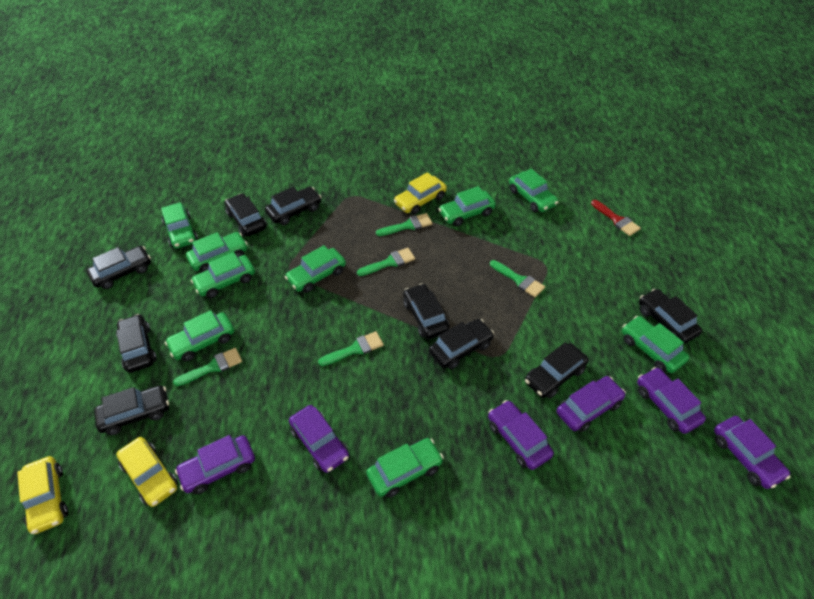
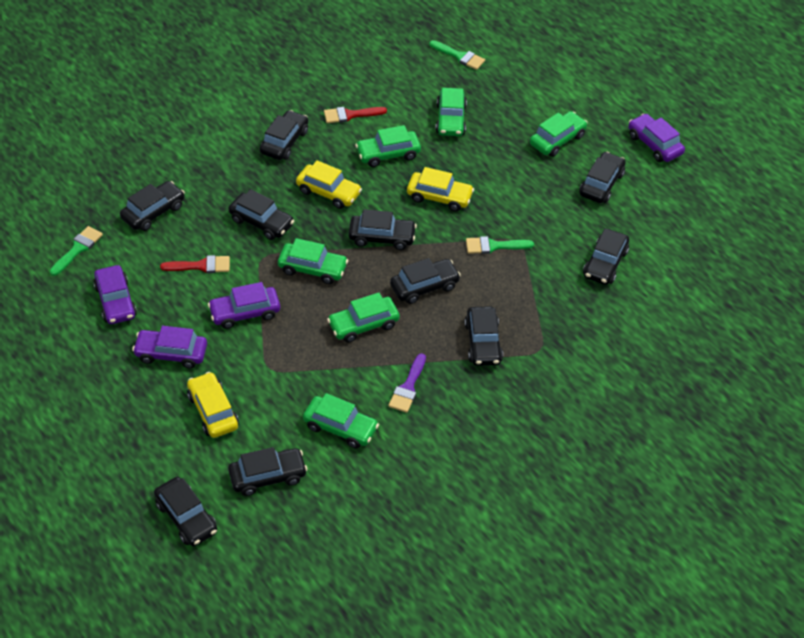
black car: [87,246,151,289] [94,385,169,435] [116,314,157,373] [225,193,267,237] [265,187,321,225] [403,283,450,339] [429,319,494,369] [525,342,589,399] [639,289,702,344] = 9 -> [120,181,185,231] [154,477,217,546] [228,189,294,240] [228,447,307,496] [260,110,308,160] [348,209,417,250] [390,258,461,304] [465,306,503,366] [579,152,626,203] [583,228,629,285] = 10
green brush: [173,348,242,386] [318,331,384,366] [357,248,415,276] [376,213,432,236] [490,260,545,297] = 5 -> [50,226,103,276] [429,40,485,70] [466,236,534,254] = 3
green car: [161,202,198,249] [165,310,234,361] [186,232,248,272] [191,252,255,298] [285,245,346,293] [366,438,444,498] [439,186,496,227] [509,169,558,213] [622,316,689,373] = 9 -> [278,238,348,284] [303,393,379,448] [327,293,400,343] [355,125,421,167] [436,88,467,136] [530,111,587,157] = 6
purple brush: none = 0 -> [388,353,426,413] = 1
purple car: [175,435,255,494] [289,405,349,473] [488,400,554,470] [557,376,626,432] [637,367,706,434] [714,416,791,489] = 6 -> [93,265,137,324] [132,326,207,369] [208,282,280,329] [628,113,685,162] = 4
red brush: [591,200,641,236] = 1 -> [160,255,230,273] [324,107,387,123] = 2

